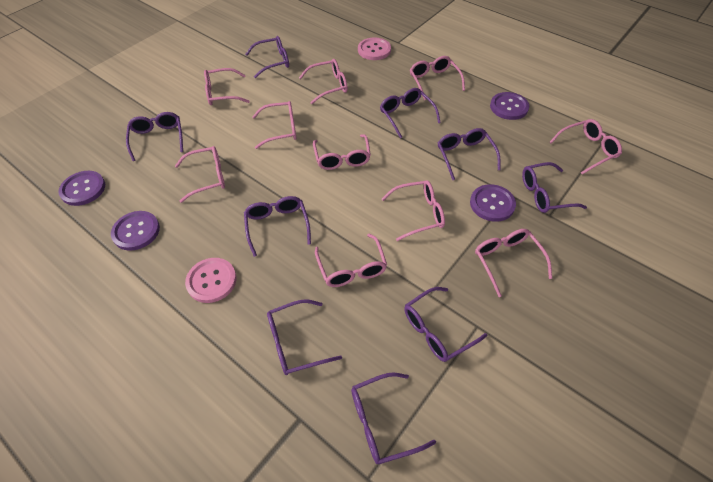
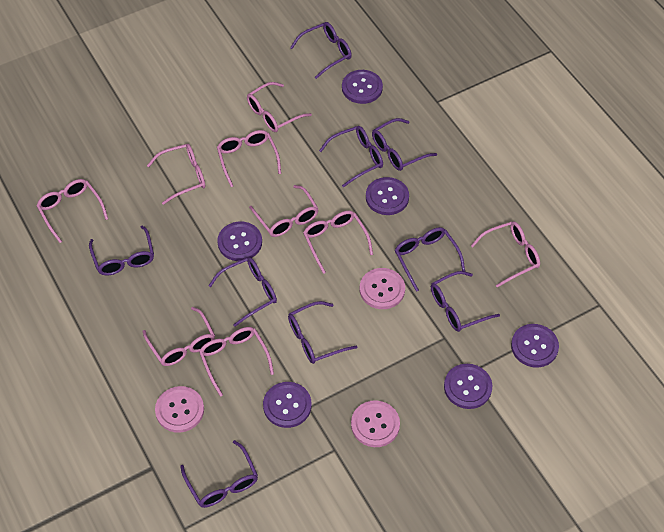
pink button: [185,258,237,303] [358,38,391,60] = 2 -> [155,386,204,433] [351,400,400,447] [360,268,405,309] = 3
pink glasses: [175,146,225,203] [204,68,250,105] [252,101,297,149] [299,59,348,104] [313,134,371,170] [315,234,387,287] [382,180,445,241] [410,56,465,100] [475,229,552,297] [550,119,622,175] = 10 -> [36,179,108,243] [143,307,215,366] [147,144,206,205] [199,327,274,396] [217,130,281,187] [247,82,312,132] [249,185,319,237] [303,211,373,274] [471,221,540,288] = 9
purple button: [58,171,105,206] [111,211,160,251] [470,184,516,222] [490,92,529,120] = 4 -> [217,222,262,261] [263,382,312,428] [342,70,383,104] [366,177,409,215] [444,364,492,409] [511,324,559,368] = 6

